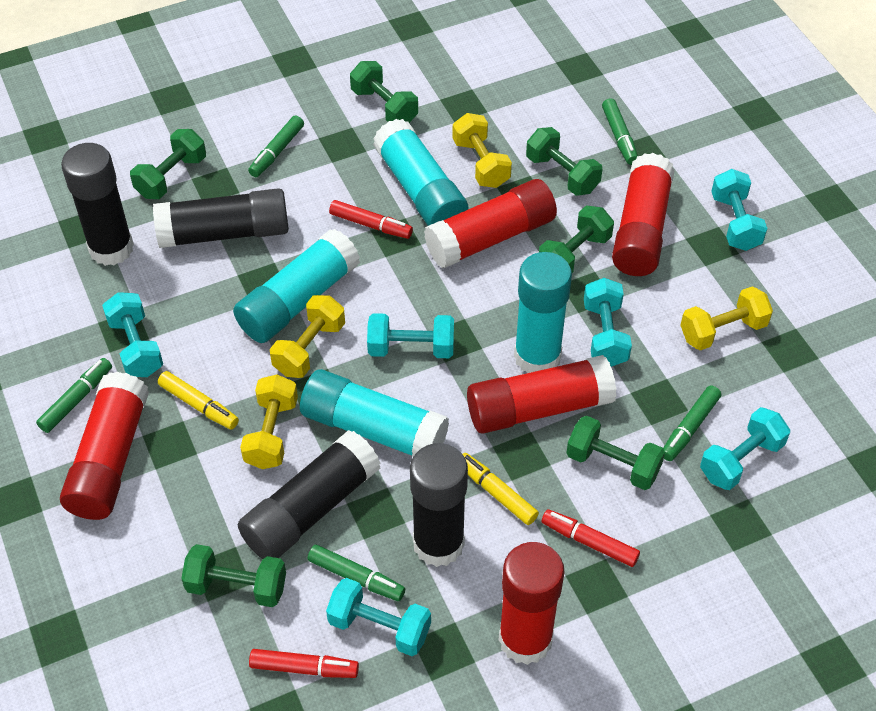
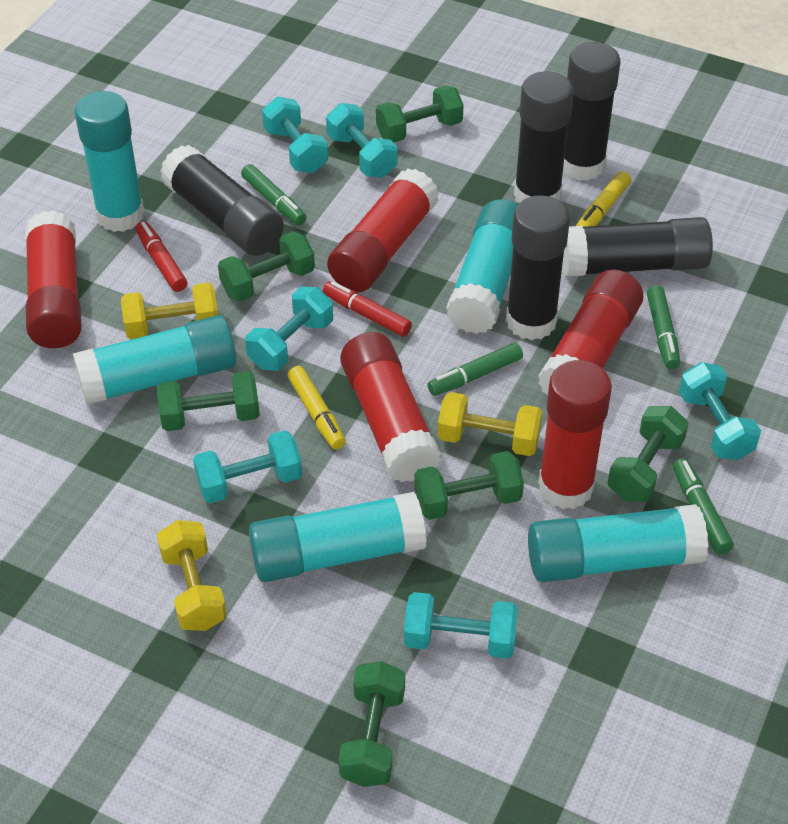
black glue stick: [61,143,134,266] [153,188,289,248] [238,430,381,559] [410,443,468,567] = 4 -> [160,145,284,256] [506,195,570,340] [514,71,574,203] [562,217,713,277] [563,42,620,181] = 5
green marker: [36,358,112,433] [248,115,304,177] [308,545,405,601] [602,98,638,165] [663,385,721,461] = 5 -> [241,164,306,225] [428,342,523,396] [647,286,680,369] [673,458,734,554] = 4
red marker: [249,649,359,678] [329,200,413,239] [542,509,640,567] = 3 -> [135,221,187,292] [323,281,412,337] = 2
turquoise glue stick: [233,229,360,343] [300,369,449,457] [373,119,468,226] [514,252,572,373] = 4 -> [73,315,236,405] [75,91,145,232] [249,492,426,582] [446,199,518,334] [528,504,709,582] = 5
yellow dumbbell: [240,375,298,469] [270,295,345,378] [452,113,512,188] [680,286,773,350] = 4 -> [121,283,218,339] [157,520,227,631] [438,392,543,456] = 3

